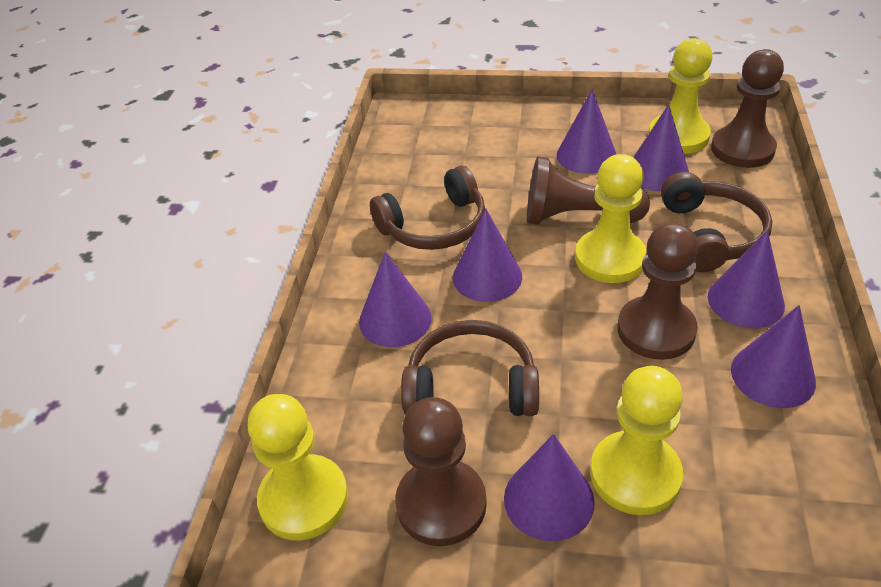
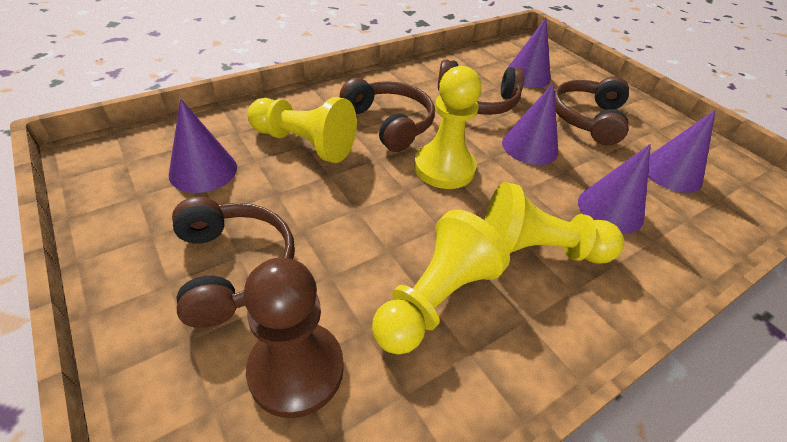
brown headphones: [370,166,485,250] [401,320,539,416] [661,172,772,272] = 3 -> [172,197,295,328] [340,78,435,152] [438,59,524,115] [555,77,629,145] = 4
brown pawn: [395,397,487,546] [527,156,650,225] [617,222,699,360] [711,49,784,168] = 4 -> [243,257,344,418] = 1
purple cone: [359,252,432,347] [453,208,522,302] [504,434,595,541] [556,89,617,174] [634,104,689,191] [708,230,785,328] [731,305,816,408] = 7 -> [169,99,237,193] [502,82,558,165] [508,18,551,88] [578,144,651,234] [648,110,716,193] = 5

